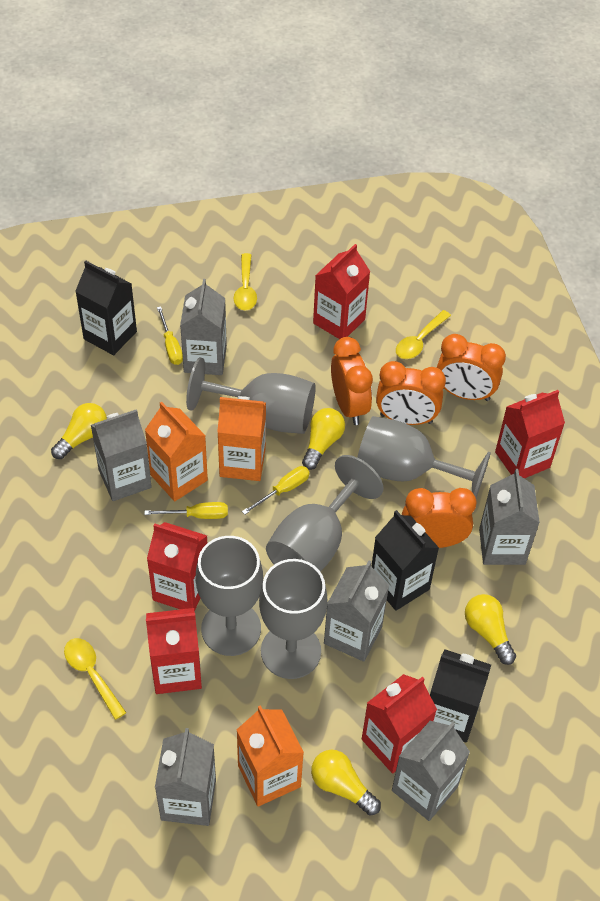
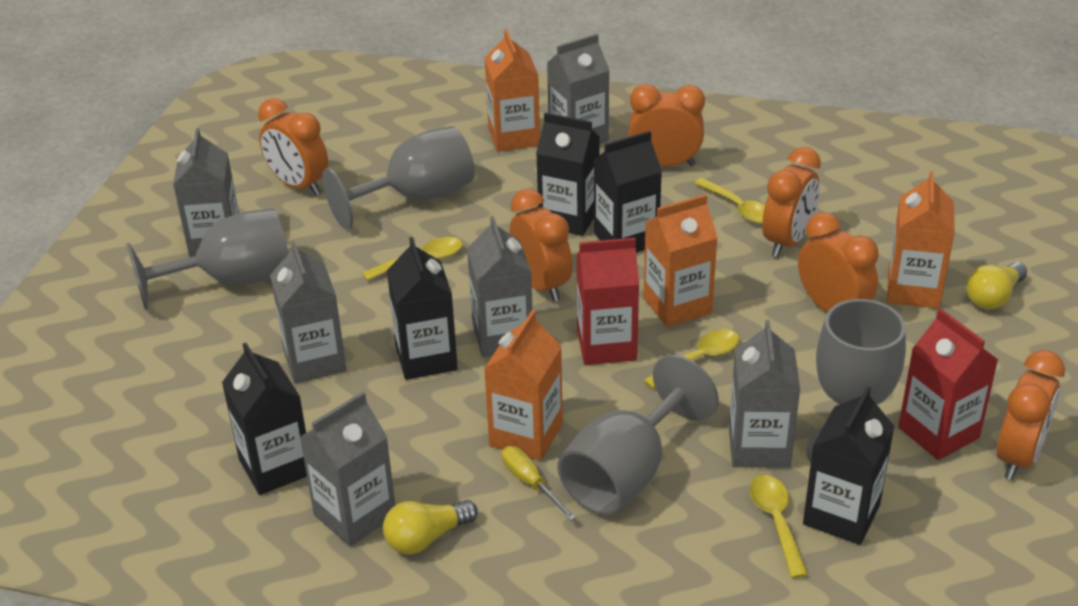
black carton: [75,261,137,355] [371,510,439,611] [430,649,491,743] = 3 -> [222,343,307,495] [387,237,458,380] [536,113,600,236] [594,131,662,253] [803,386,895,545] = 5
grey goblet: [186,357,316,434] [195,536,263,656] [259,559,328,679] [266,455,384,571] [357,416,491,498] = 5 -> [126,208,289,309] [322,126,475,230] [558,355,719,515] [806,299,906,462] = 4
orange carton: [145,402,208,501] [217,396,266,481] [237,705,304,806] = 3 -> [484,29,540,152] [484,310,563,461] [644,194,718,327] [887,171,955,308] = 4
orange clock: [331,337,373,425] [376,361,446,425] [402,488,477,548] [437,334,506,401] = 4 -> [258,98,328,195] [510,189,573,302] [629,84,705,166] [762,147,821,257] [798,212,879,312] [996,350,1065,480] = 6
red carton: [146,608,202,694] [147,522,207,611] [313,244,371,339] [362,674,437,774] [495,390,565,479] = 5 -> [576,238,639,365] [898,308,998,460] = 2
yellow light bulb: [51,403,107,459] [302,408,345,470] [311,750,381,815] [465,594,516,665] = 4 -> [383,500,478,554] [966,262,1027,309] = 2
yellow screwdriver: [144,502,228,519] [157,306,183,365] [242,466,310,515] = 3 -> [502,446,576,521] = 1
yellow spoon: [64,638,126,720] [234,253,257,310] [396,310,451,359] = 3 -> [362,237,462,281] [643,329,739,389] [694,178,765,224] [749,475,808,578] = 4

